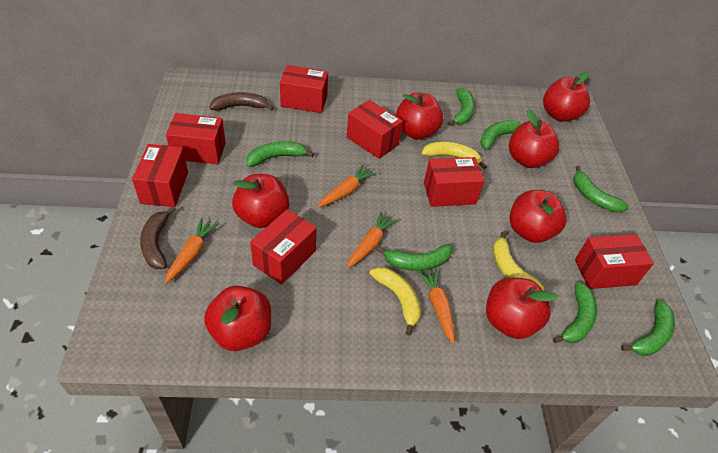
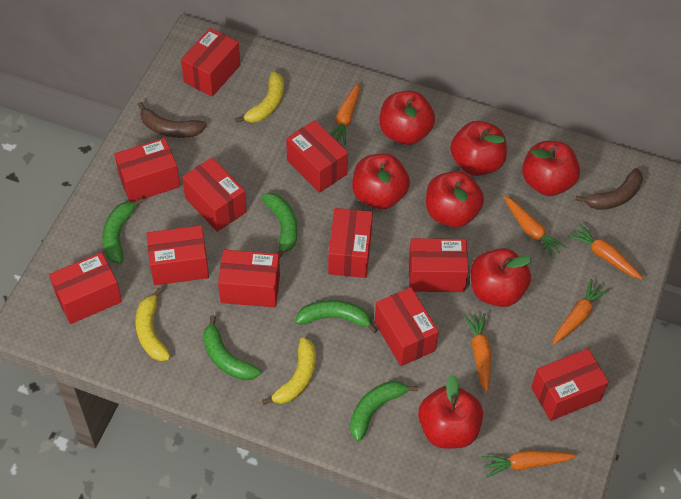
green banana: [246,141,314,167] [377,244,453,271] [448,88,475,126] [480,120,522,149] [553,282,597,343] [573,166,629,213] [621,300,675,356] = 7 -> [102,198,144,264] [203,315,261,380] [261,193,298,259] [295,300,378,333] [350,381,418,441] = 5
orange carrot: [165,218,219,284] [318,164,376,208] [347,211,398,269] [417,268,455,345] = 4 -> [330,83,360,145] [464,313,491,394] [481,450,576,478] [504,196,567,258] [553,279,609,345] [568,223,643,280] = 6
red box: [132,144,188,207] [166,113,226,164] [250,209,316,284] [280,65,328,113] [347,100,403,159] [424,157,485,207] [575,234,654,289] = 7 -> [49,252,122,324] [114,138,180,202] [146,225,209,285] [181,28,240,97] [182,158,247,232] [218,250,280,307] [286,120,348,193] [328,208,373,278] [375,287,439,366] [409,238,469,292] [531,349,609,421] = 11

